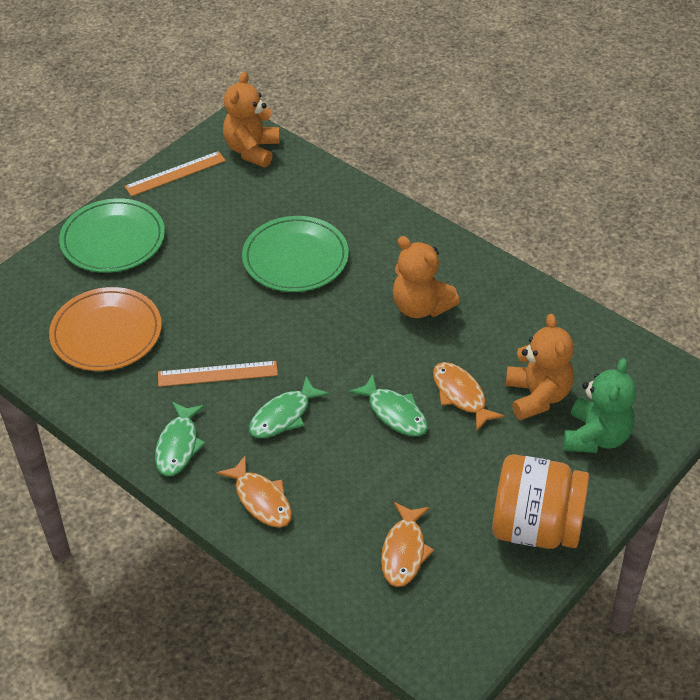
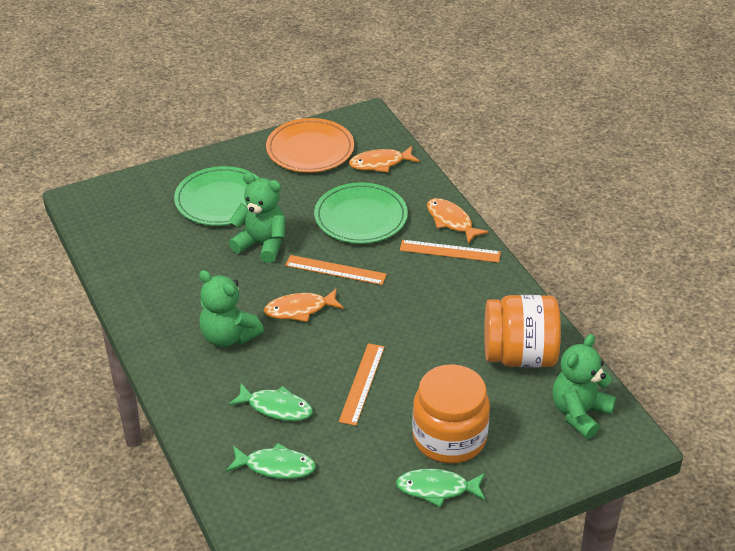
green teddy bear: [564,358,636,453] = 1 -> [199,270,264,347] [229,173,285,263] [552,334,616,439] = 3
orange jar: [492,454,589,549] = 1 -> [412,364,490,463] [484,295,561,367] = 2
orange ruler: [124,151,226,196] [158,361,278,387] = 2 -> [285,255,387,285] [339,343,385,426] [400,240,501,263] = 3
orange teddy bear: [223,72,280,167] [393,236,460,318] [506,314,574,420] = 3 -> none = 0

